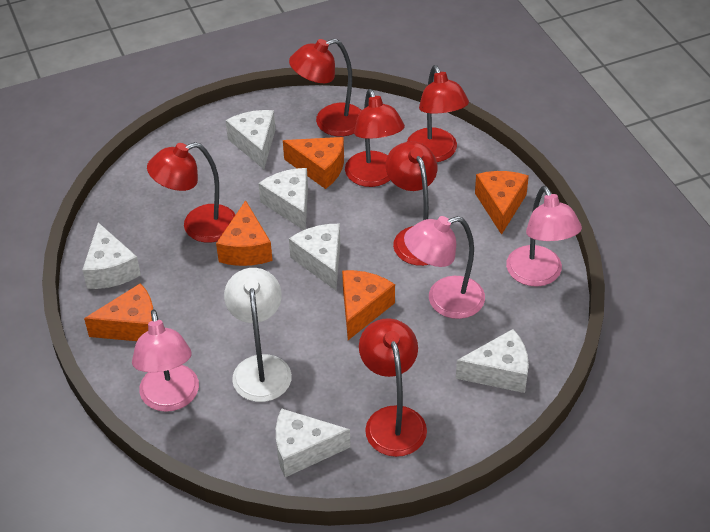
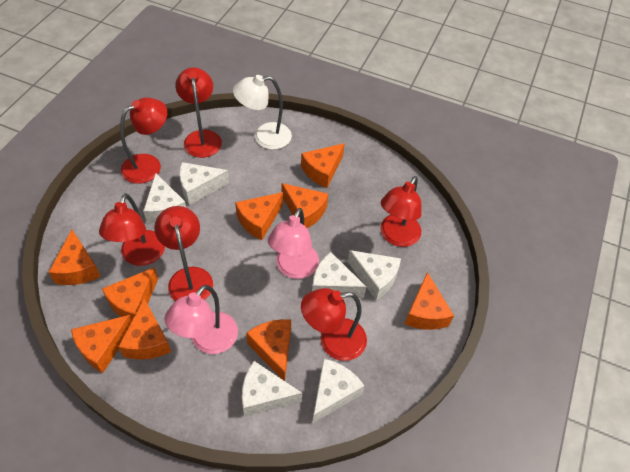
orange cheese: [84,283,153,341] [216,200,273,266] [283,137,344,189] [342,270,395,340] [475,171,529,235] = 5 -> [49,230,101,285] [71,315,132,373] [102,267,158,320] [118,298,171,360] [235,192,283,240] [246,319,291,381] [282,183,328,228] [301,143,345,188] [405,272,454,330] = 9
pink lamp: [132,309,199,412] [404,216,485,319] [506,186,582,287] = 3 -> [165,285,238,354] [268,208,319,279] = 2

